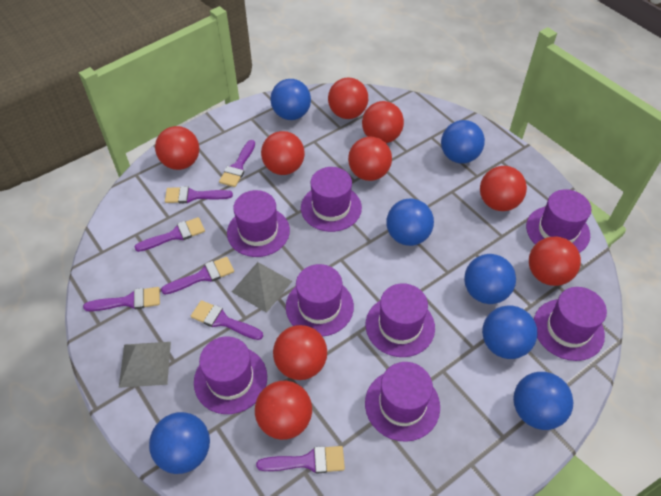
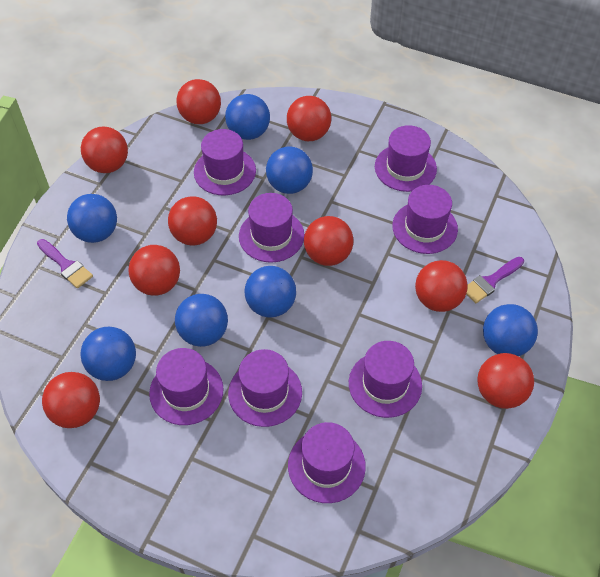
grey pyramid: [119,342,171,388] [232,262,292,313] = 2 -> none = 0
purple brush: [83,287,160,311] [135,217,205,252] [161,257,234,295] [165,186,233,203] [191,300,263,340] [219,140,255,187] [256,446,345,474] = 7 -> [37,239,93,288] [466,257,524,303] = 2

